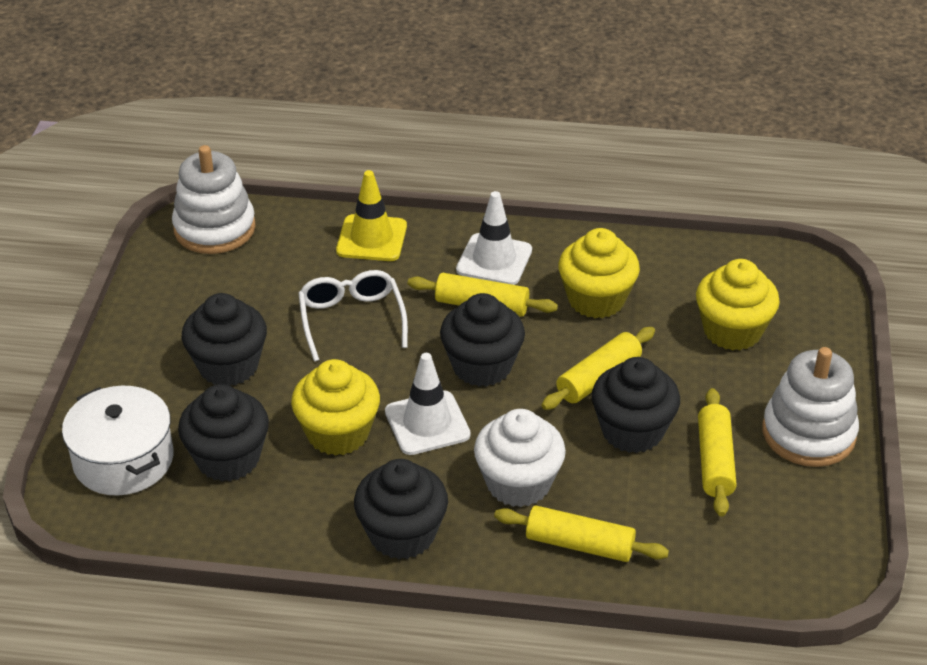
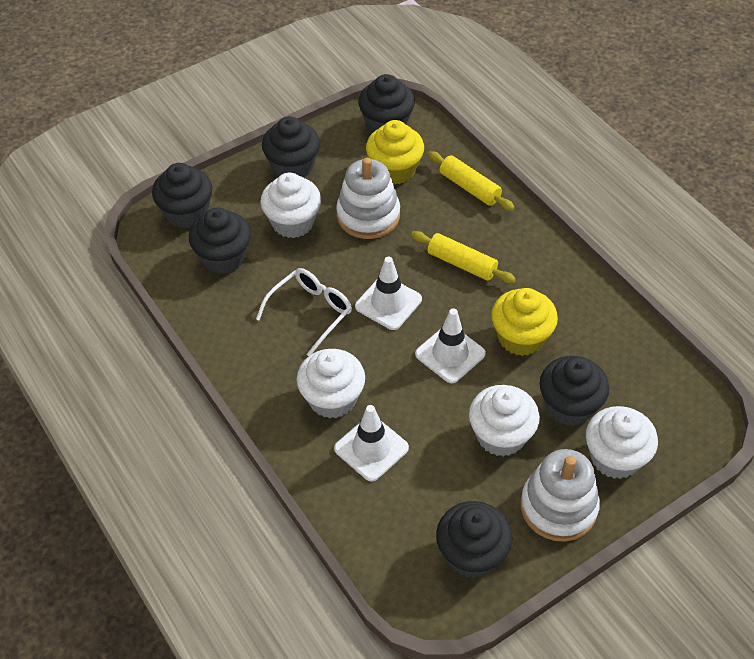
black cupcake: [178,384,269,482] [182,293,267,386] [354,459,448,559] [440,293,525,387] [592,357,680,453] = 5 -> [152,163,213,228] [189,208,251,274] [262,116,320,178] [358,74,415,133] [436,501,512,578] [540,356,609,426] = 6
white cupcake: [474,409,566,507] = 1 -> [260,173,321,238] [297,349,365,418] [469,385,540,457] [586,406,658,479] = 4
white pot: [62,386,173,496] = 1 -> none = 0
white traffic cone: [385,353,471,455] [456,191,532,285] = 2 -> [334,405,409,482] [355,257,422,330] [415,308,486,383] = 3
yellow cupcake: [291,359,380,456] [558,228,640,318] [696,259,780,351] = 3 -> [366,120,424,185] [491,288,558,356] = 2
yellow rolling pin: [408,273,558,317] [494,505,669,562] [541,327,655,410] [698,388,737,517] = 4 -> [411,231,516,283] [428,151,515,211] = 2
yellow traffic cone: [336,170,407,261] = 1 -> none = 0

